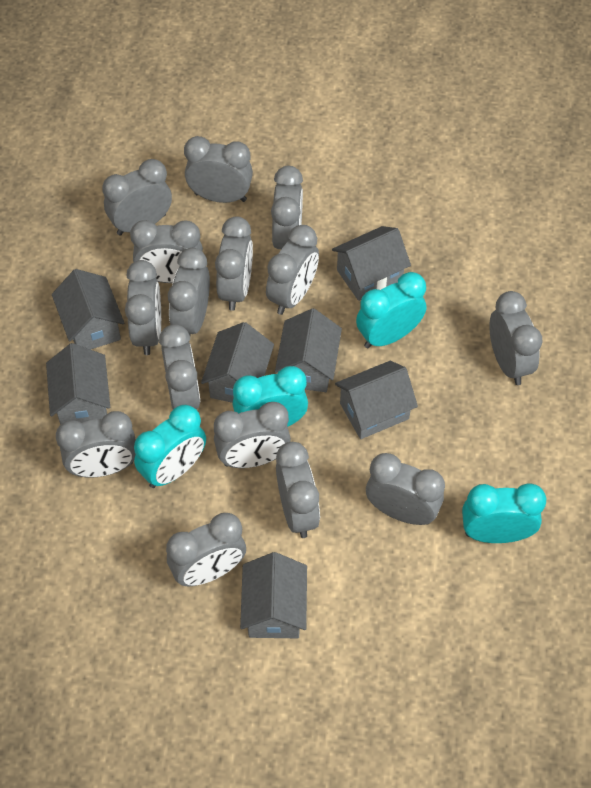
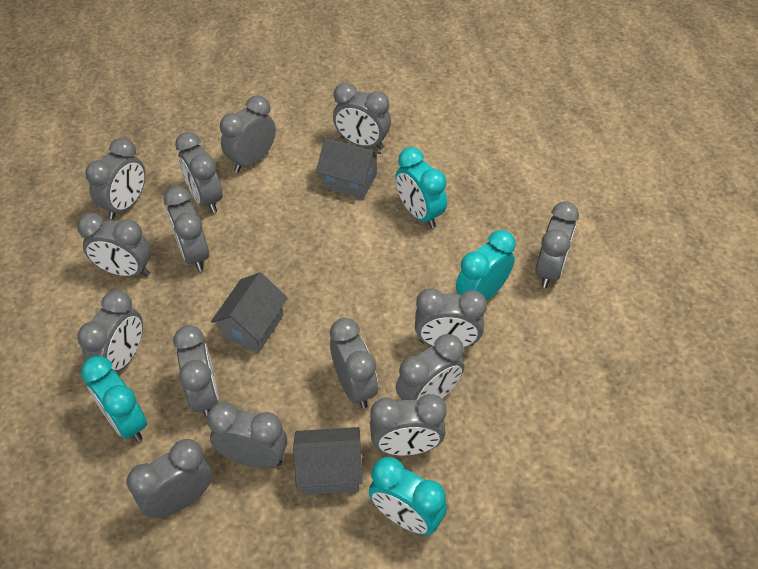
grey house: [46,343,110,425] [52,269,124,350] [201,322,274,403] [240,552,307,638] [275,308,342,392] [332,226,411,301] [335,361,418,439] = 7 -> [211,272,288,353] [293,427,363,495] [316,138,381,199] = 3

